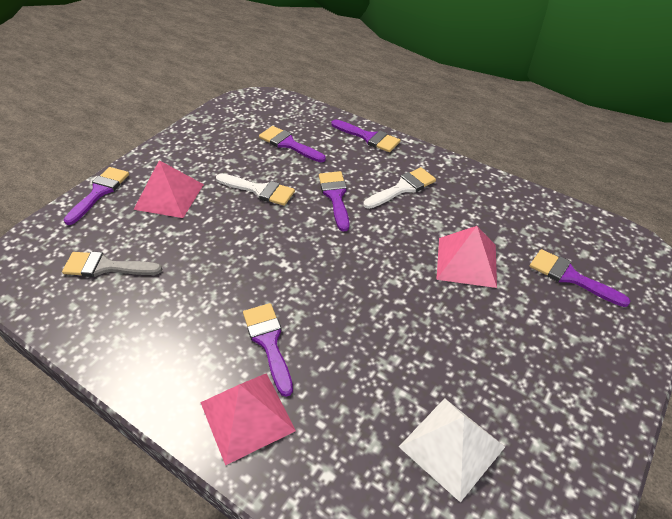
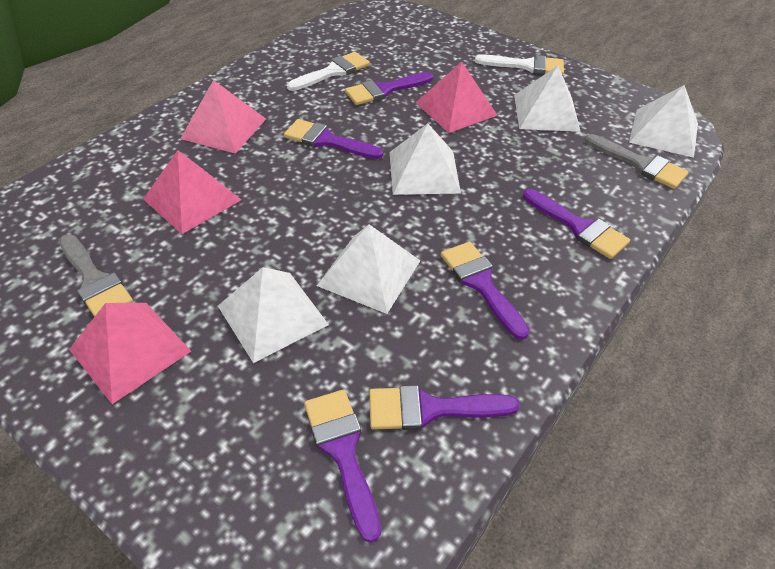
grey brush: [62,252,162,277] = 1 -> [59,234,133,317] [585,134,689,189] = 2
pink pyramid: [134,160,204,218] [200,373,296,465] [436,226,497,288] = 3 -> [69,303,191,404] [143,150,241,234] [180,80,266,154] [416,61,497,133] = 4
white pyramid: [399,398,505,502] = 1 -> [218,267,329,363] [317,224,420,314] [390,124,461,195] [514,66,581,132] [629,85,698,158] = 5

